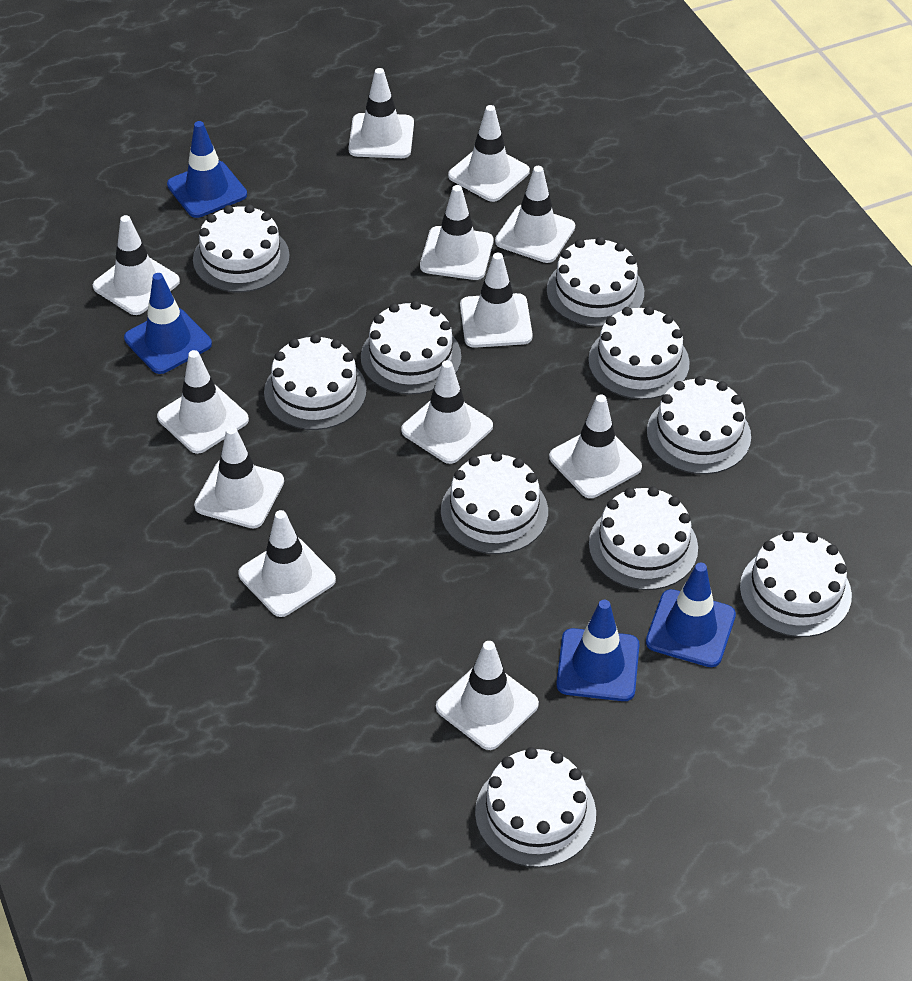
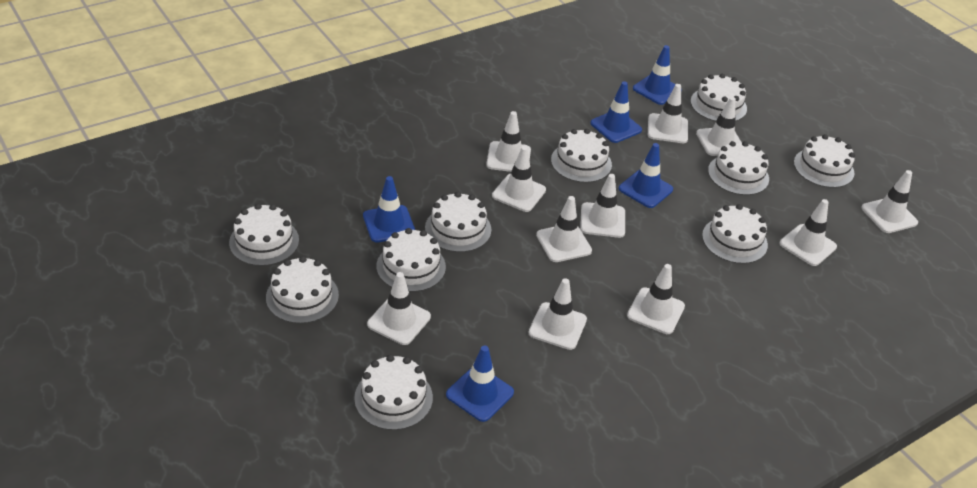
blue traffic cone: [124,273,212,374] [167,121,247,218] [556,600,640,701] [646,563,736,667] = 4 -> [363,176,415,242] [446,345,514,422] [590,81,642,143] [619,143,673,208] [633,45,682,105] = 5
white traffic cone: [93,215,180,315] [157,350,249,454] [194,426,284,529] [238,510,336,617] [349,68,414,158] [401,360,493,464] [420,185,493,280] [436,641,539,750] [448,105,530,202] [460,253,533,348] [495,166,575,263] [549,394,642,498] = 12 -> [367,272,431,345] [486,111,531,172] [492,146,546,212] [529,278,587,350] [536,196,592,262] [580,174,625,238] [627,264,685,334] [648,84,688,143] [696,97,742,156] [779,199,837,266] [861,170,918,233] = 11

